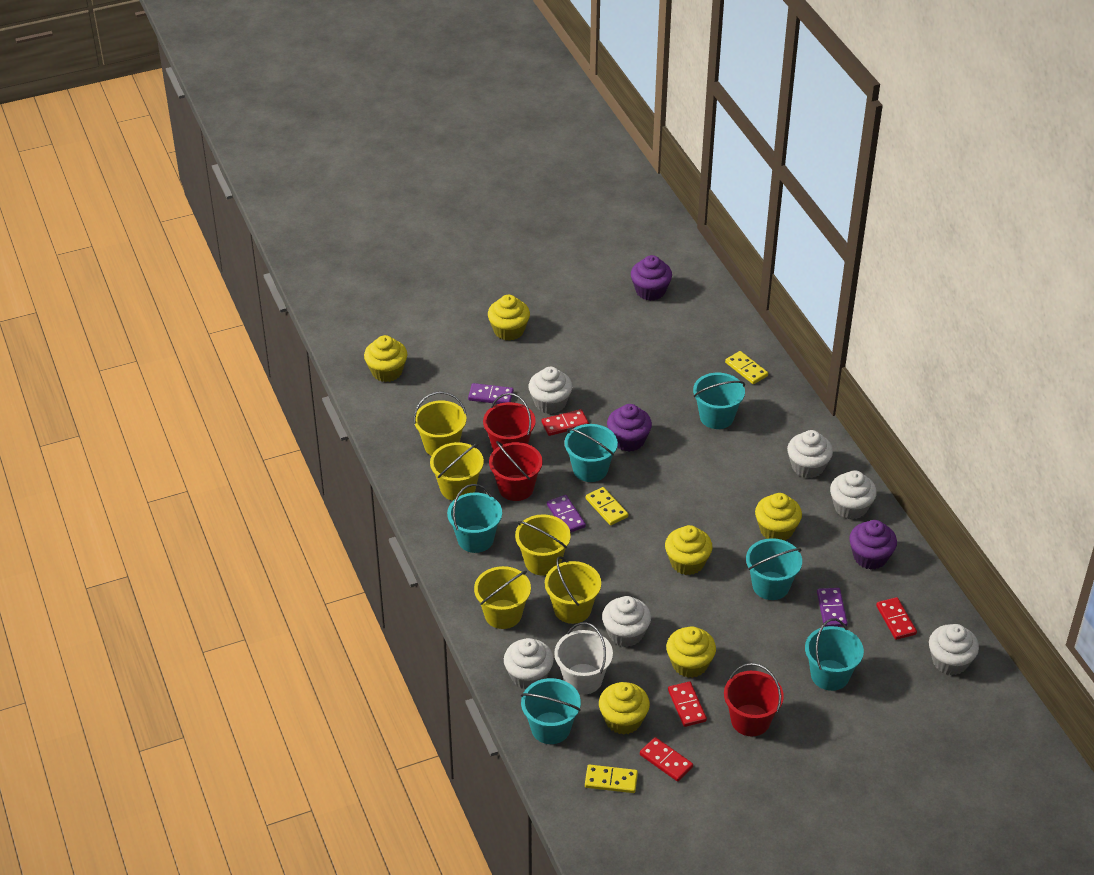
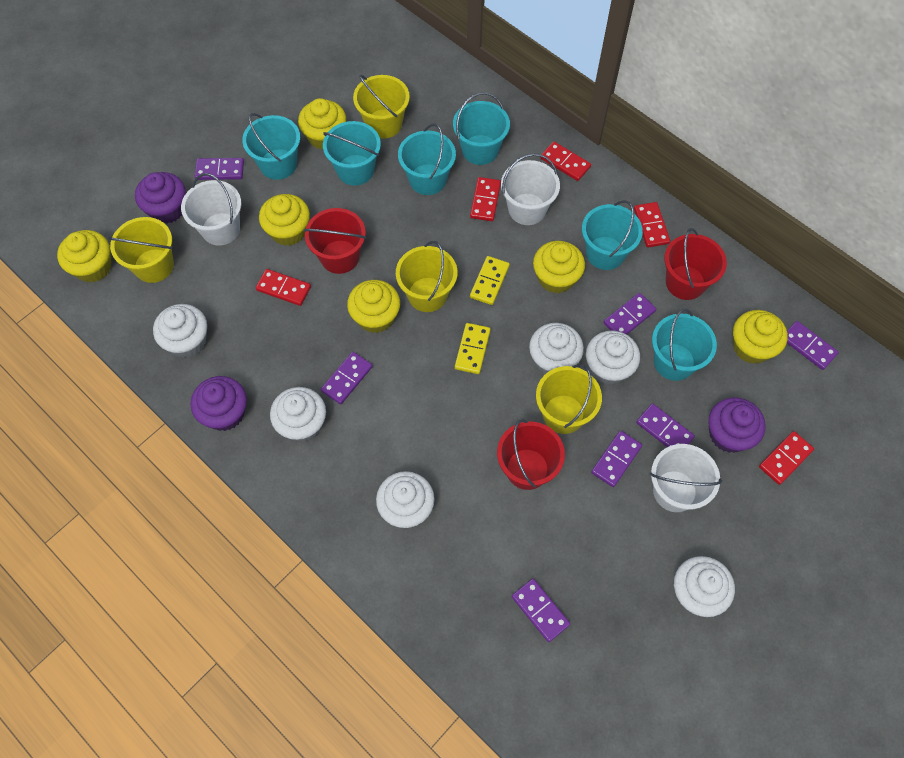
purple domino: [468,383,514,404] [547,495,586,533] [817,588,848,627] = 3 -> [195,158,244,180] [321,352,373,404] [512,579,570,642] [591,431,642,487] [603,293,656,335] [636,403,695,447] [787,321,839,370] = 7
red domino: [542,409,589,436] [640,737,693,782] [668,681,707,727] [876,597,917,640] = 4 -> [256,269,311,306] [470,177,501,221] [540,141,591,181] [634,202,670,247] [759,431,814,485] = 5
white bucket: [554,622,613,695] = 1 -> [181,173,241,246] [501,153,560,225] [650,444,722,512] = 3
yellow bucket: [413,391,467,456] [430,442,484,501] [474,566,531,629] [515,514,571,576] [545,557,601,624] = 5 -> [108,217,174,283] [353,75,410,139] [396,241,458,312] [536,364,602,434] = 4
yellow domino: [585,765,638,793] [586,487,628,525] [725,351,768,384] = 3 -> [455,323,491,374] [470,256,510,305] = 2

